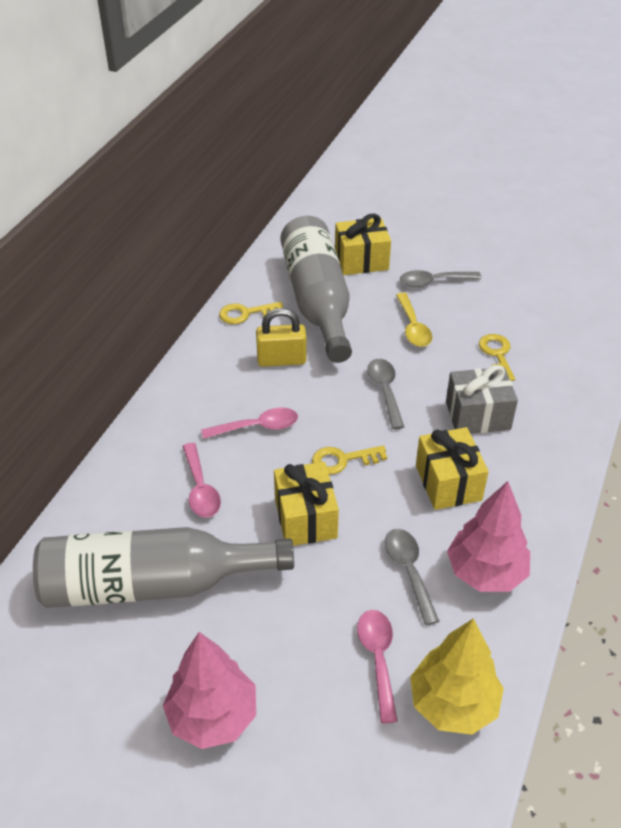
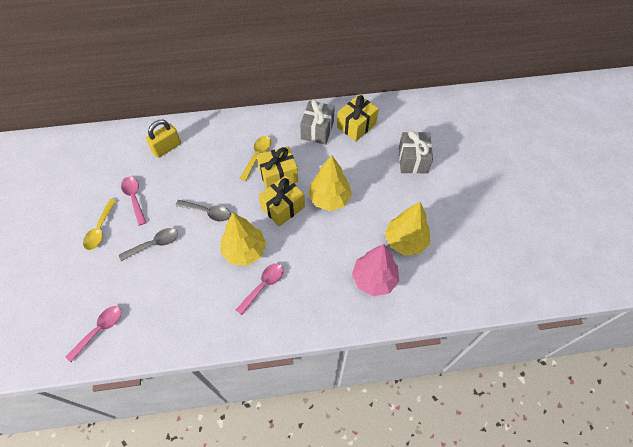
grey bottle: [33,527,294,608] [280,216,352,363] = 2 -> none = 0
grey gift: [446,365,518,434] = 1 -> [300,100,335,145] [399,131,433,174] = 2
grey spoon: [367,359,404,429] [385,529,440,625] [400,270,482,287] = 3 -> [119,228,178,261] [175,200,231,221] = 2
pink tree: [163,632,256,749] [447,481,530,592] = 2 -> [352,244,399,296] = 1
yellow key: [219,302,283,324] [312,445,387,475] [479,334,515,381] = 3 -> none = 0
yellow spoon: [396,293,432,347] = 1 -> [83,199,116,250] [240,136,271,181] = 2
yellow tree: [410,618,504,735] = 1 -> [221,213,266,266] [308,155,352,211] [385,202,430,255] = 3

